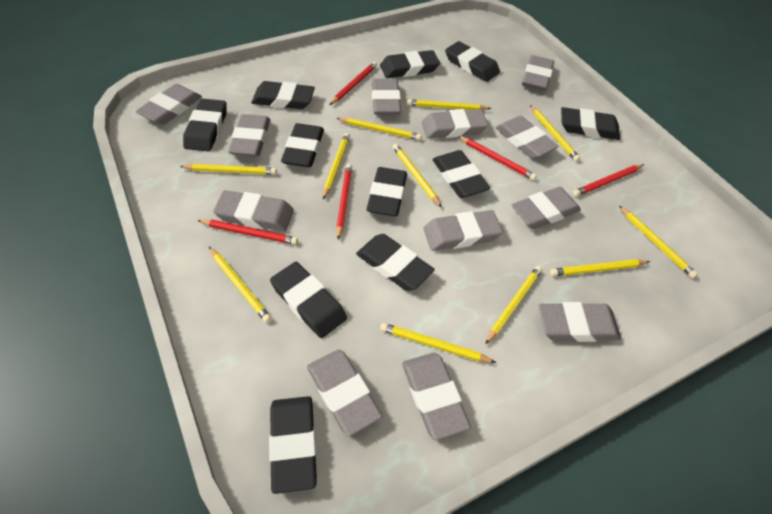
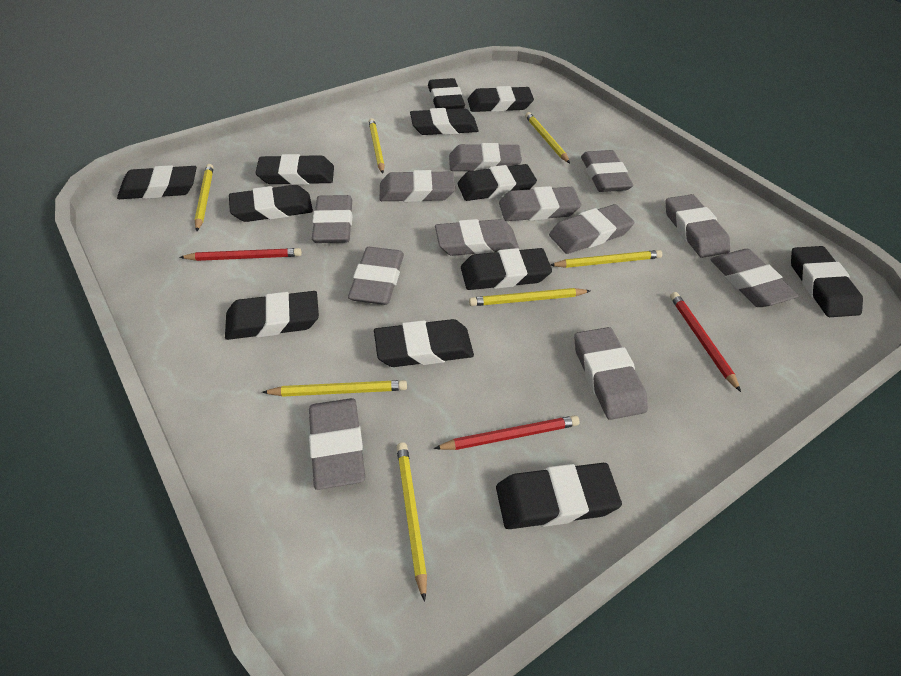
black eraser: [183,98,227,151] [251,81,315,109] [269,396,317,494] [270,262,347,338] [281,123,324,167] [356,234,435,291] [366,167,407,216] [380,50,440,78] [432,150,490,198] [445,41,500,82] [561,107,620,140] = 11 -> [117,165,197,199] [225,291,319,340] [229,185,313,222] [255,154,334,185] [374,319,474,367] [410,108,479,135] [428,78,465,109] [458,164,537,201] [461,248,552,290] [468,86,534,112] [496,463,622,529] [791,246,863,317] = 12
red pencil: [197,220,298,245] [329,62,377,105] [336,164,352,240] [458,136,537,180] [573,164,644,197] = 5 -> [179,248,302,261] [434,415,580,450] [670,292,741,392] = 3
yellow pencil: [180,164,277,175] [209,247,272,323] [323,133,350,200] [337,118,422,140] [380,323,496,363] [393,144,442,207] [407,99,491,110] [485,266,542,344] [530,105,580,162] [550,259,650,276] [619,206,698,278] = 11 -> [195,164,213,231] [262,380,407,397] [369,118,385,174] [397,443,427,602] [469,288,590,306] [525,112,570,163] [550,250,662,268] = 7

